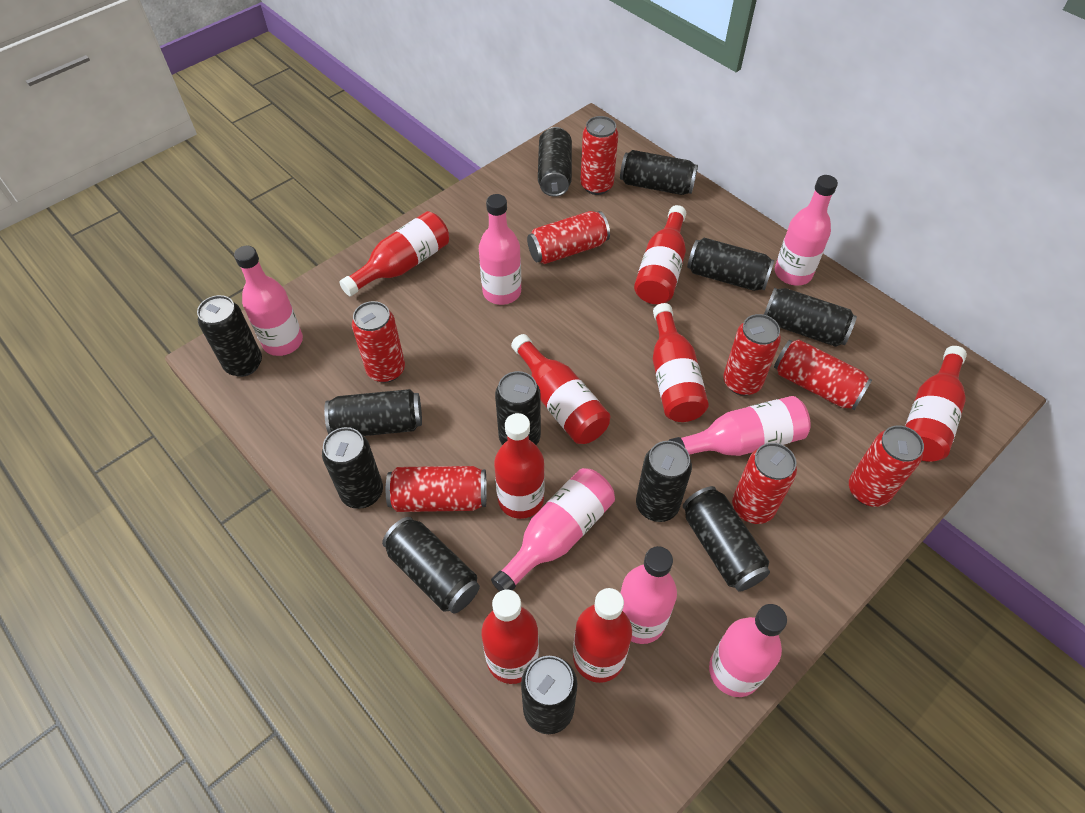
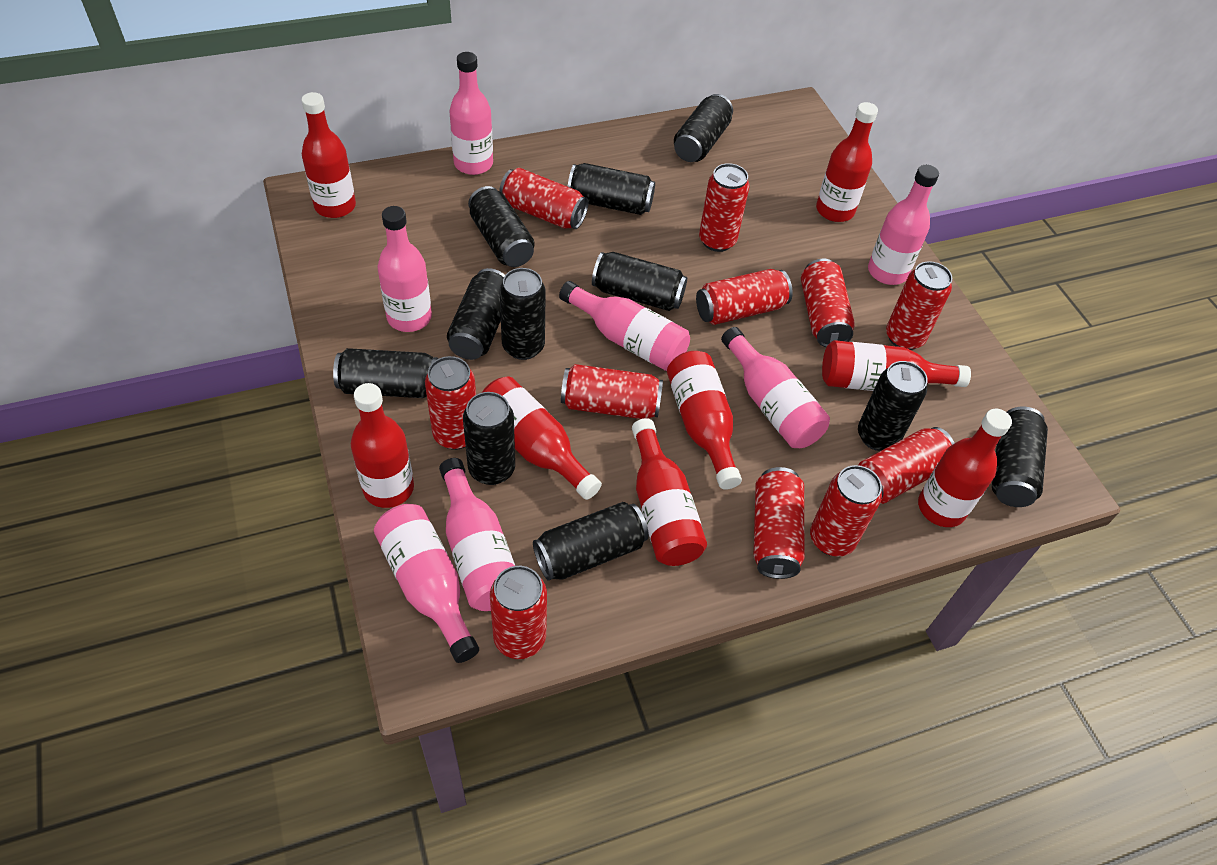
black can: [197,295,262,377] [322,427,383,509] [324,389,422,436] [382,517,480,614] [495,371,541,445] [521,656,577,734] [538,127,572,197] [620,150,698,195] [636,441,692,522] [683,486,770,592] [687,238,775,291] [764,288,857,347] = 12 -> [333,348,438,398] [447,268,505,360] [463,392,515,485] [468,186,534,267] [500,268,546,360] [533,502,649,581] [567,163,655,215] [592,252,687,311] [674,94,733,162] [858,361,928,451] [992,407,1048,507] = 11
red can: [352,301,405,383] [386,466,487,512] [527,211,610,264] [580,116,618,195] [723,314,781,396] [732,443,797,524] [774,339,872,410] [849,425,924,507] = 8 -> [425,356,476,450] [490,566,547,659] [499,168,589,229] [561,364,663,419] [696,269,793,325] [699,163,749,252] [754,467,805,579] [801,259,855,347] [810,465,882,556] [858,427,954,504] [886,261,952,350] = 11

